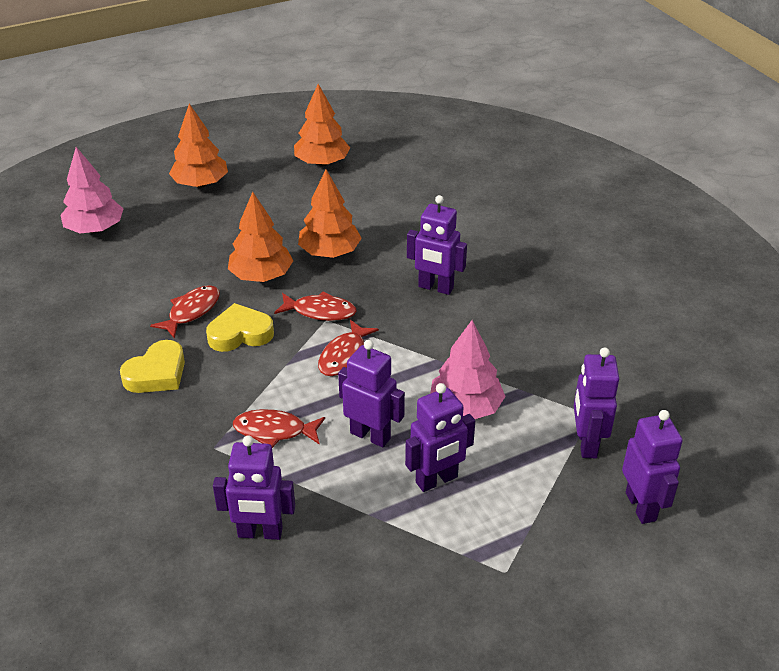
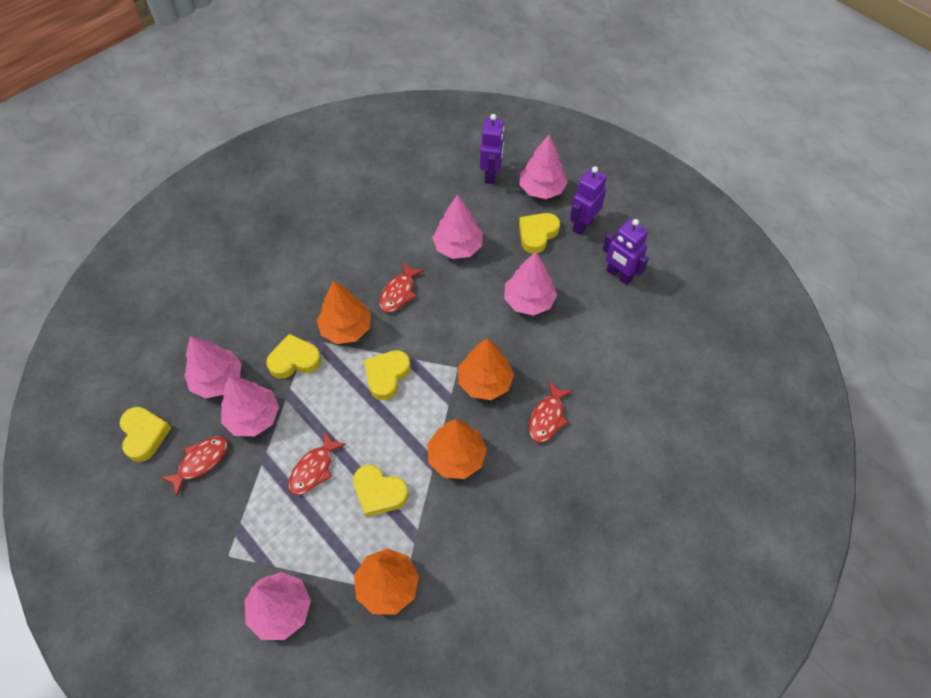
pink tree: [60,147,124,233] [430,320,506,419] = 2 -> [184,336,241,399] [221,376,279,436] [245,572,311,640] [432,195,483,259] [504,251,557,316] [519,135,568,199] = 6
purple robot: [213,435,295,540] [338,340,405,447] [405,383,475,492] [407,195,467,295] [574,348,619,458] [622,410,683,524] = 6 -> [480,114,504,184] [570,166,607,235] [602,219,649,285] = 3
yellow heart: [120,340,185,393] [206,303,274,352] = 2 -> [119,407,171,462] [266,334,321,379] [353,465,408,517] [364,350,411,400] [519,213,560,253] = 5

